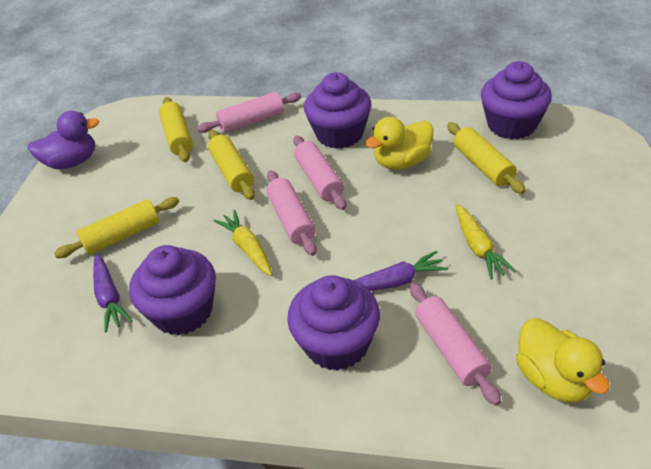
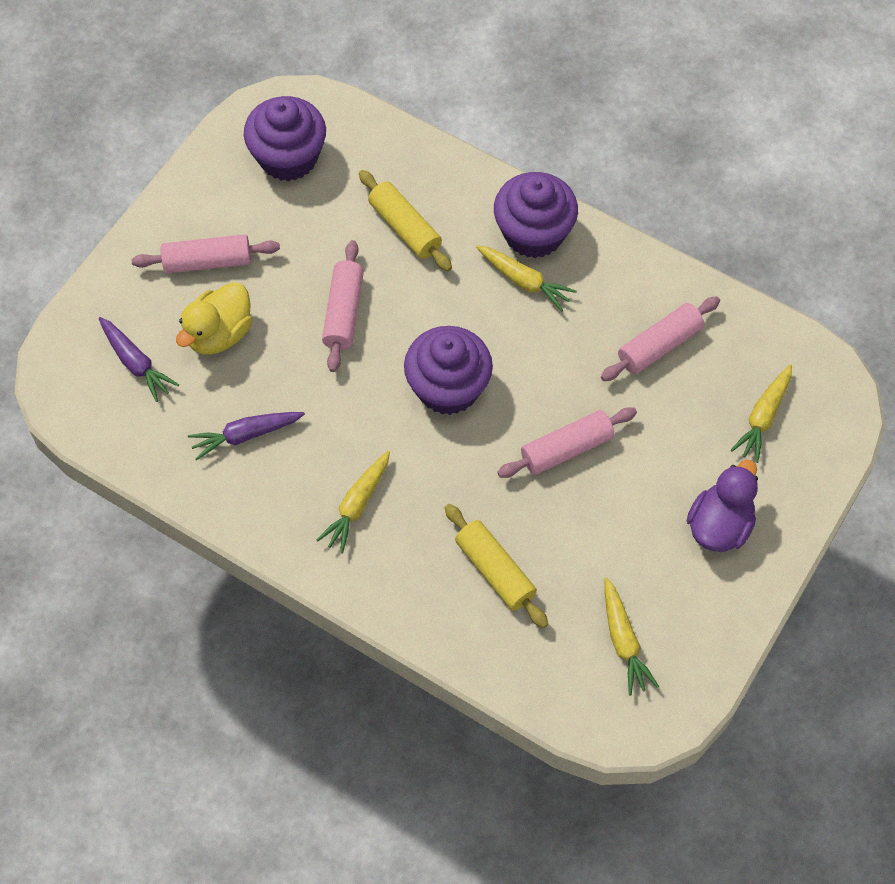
purple cupcake: [129,245,216,336] [287,275,380,371] [304,72,371,149] [481,61,552,139] = 4 -> [244,96,326,181] [404,326,493,415] [494,172,578,258] = 3
yellow carrot: [213,210,272,276] [455,204,516,280] = 2 -> [316,451,390,554] [476,245,577,311] [605,577,659,695] [731,364,792,463] = 4
yellow duck: [365,117,433,170] [516,318,610,403] = 2 -> [176,282,252,355] = 1
yellow rolling pin: [54,197,179,258] [159,97,193,162] [208,130,255,200] [447,122,526,194] = 4 -> [359,170,452,271] [445,504,548,628] = 2

